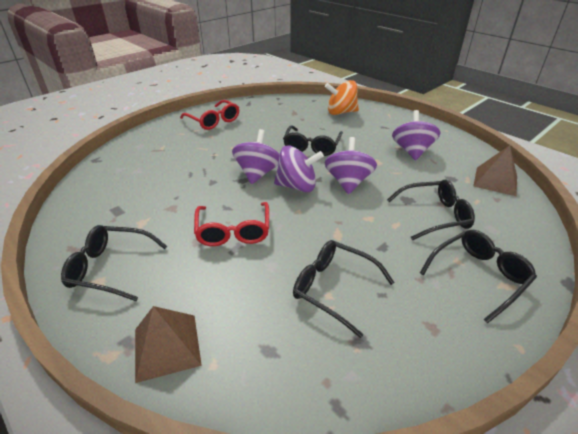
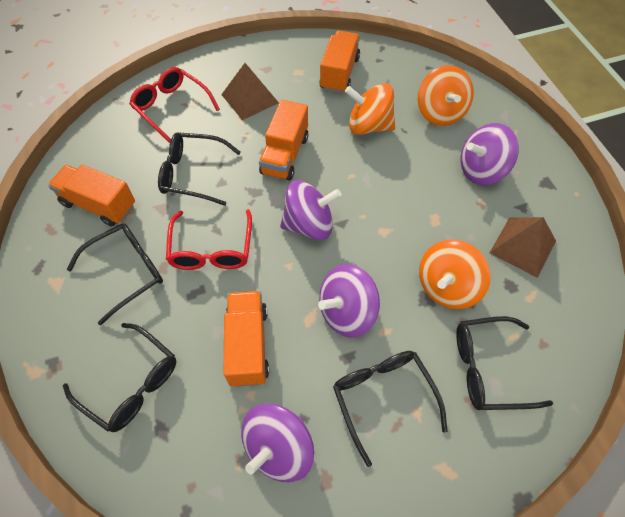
orange spinning top: [325,80,359,115] = 1 -> [345,83,395,135] [418,65,474,126] [419,240,490,309] = 3
orange truck: none = 0 -> [48,165,135,226] [224,291,269,387] [259,100,308,181] [319,30,360,93] = 4

